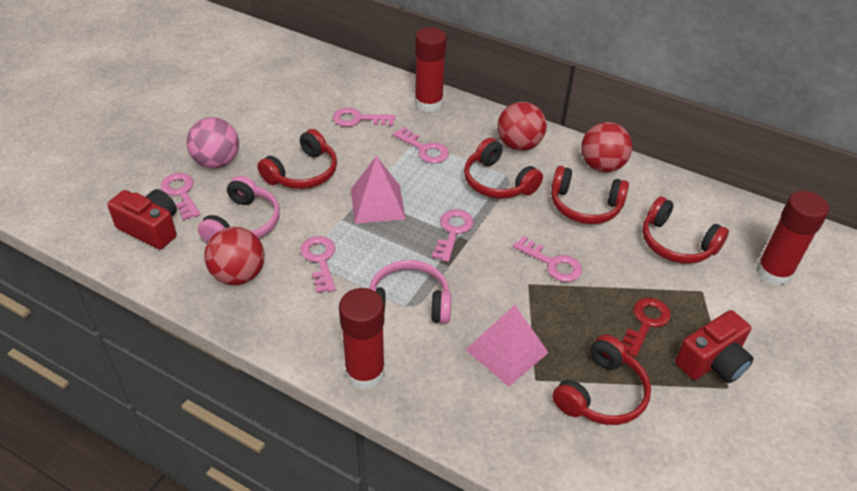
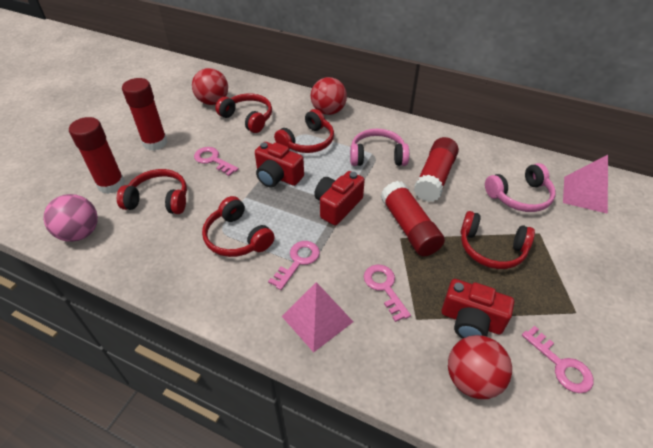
pink key: [161,173,201,220] [300,236,336,293] [333,108,395,127] [393,127,449,163] [432,209,474,262] [513,236,582,282] = 6 -> [194,147,239,176] [268,241,320,290] [364,264,411,322] [522,326,594,393] = 4
red camera: [107,189,177,250] [675,310,754,383] = 2 -> [255,142,304,188] [314,171,365,225] [442,279,514,339] = 3
red glue stick: [339,288,385,390] [415,27,447,113] [756,191,829,286] = 3 -> [69,117,125,194] [122,78,167,151] [380,181,445,256] [414,137,459,202] = 4
red key: [622,298,671,357] = 1 -> none = 0

